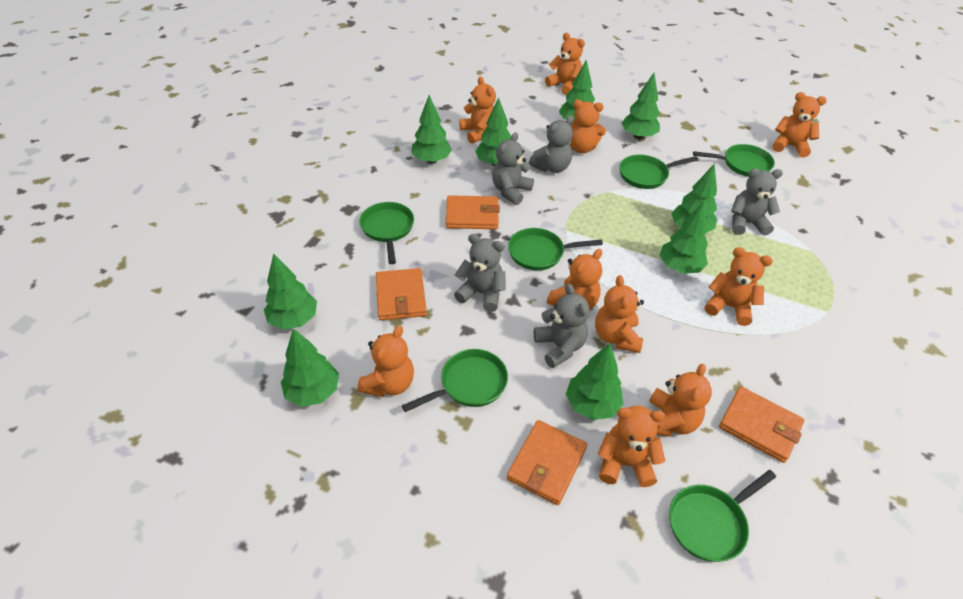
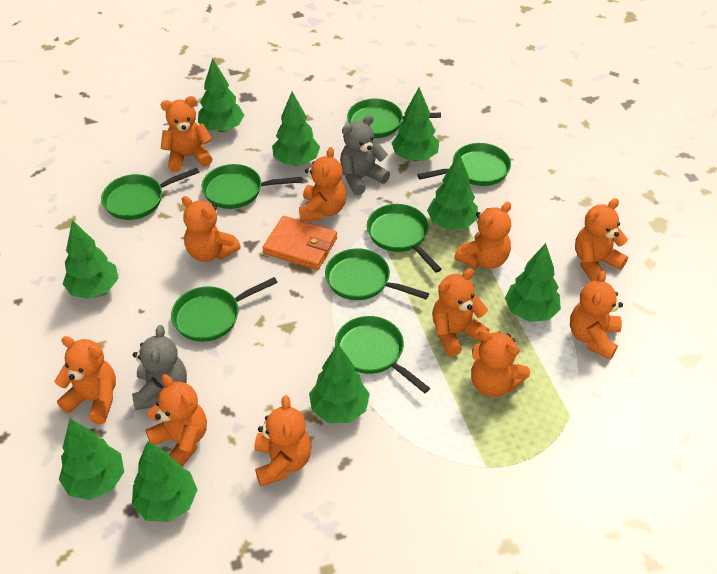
green pan: [359,202,414,264] [402,349,508,412] [508,228,603,270] [619,154,699,189] [669,470,776,562] [693,144,775,177] = 6 -> [101,168,199,220] [171,277,278,342] [202,164,302,209] [325,248,429,300] [335,316,430,393] [347,98,441,138] [367,204,442,273] [417,143,511,186] = 8
grey teddy bear: [454,234,506,312] [492,132,534,205] [529,116,574,173] [534,284,589,368] [731,169,783,236] = 5 -> [132,325,187,410] [340,115,390,195] = 2
orange teddy bear: [357,326,414,397] [459,77,496,144] [545,32,585,95] [547,249,602,310] [570,100,606,153] [595,275,644,353] [598,406,665,487] [649,364,712,437] [705,247,773,326] [773,92,827,157] = 10 -> [55,336,116,424] [145,374,207,467] [161,96,212,172] [182,196,241,262] [255,395,311,486] [299,147,346,221] [432,268,489,357] [454,202,511,269] [471,329,530,397] [570,270,623,360] [575,198,628,282] = 11
orange wallet: [376,268,427,320] [446,195,500,229] [507,420,587,505] [719,386,804,463] = 4 -> [263,216,337,270] = 1

